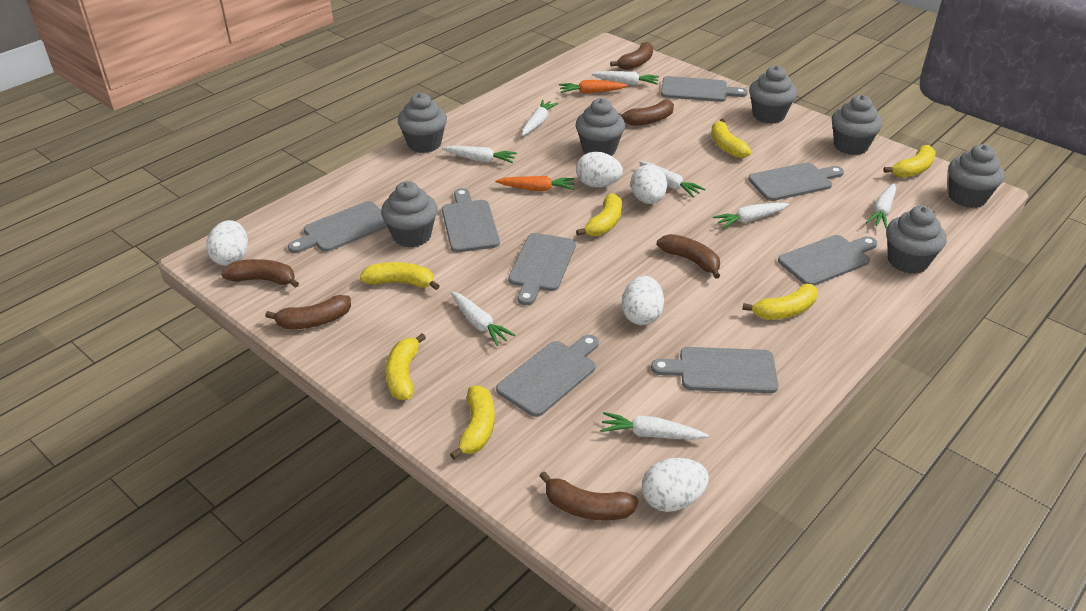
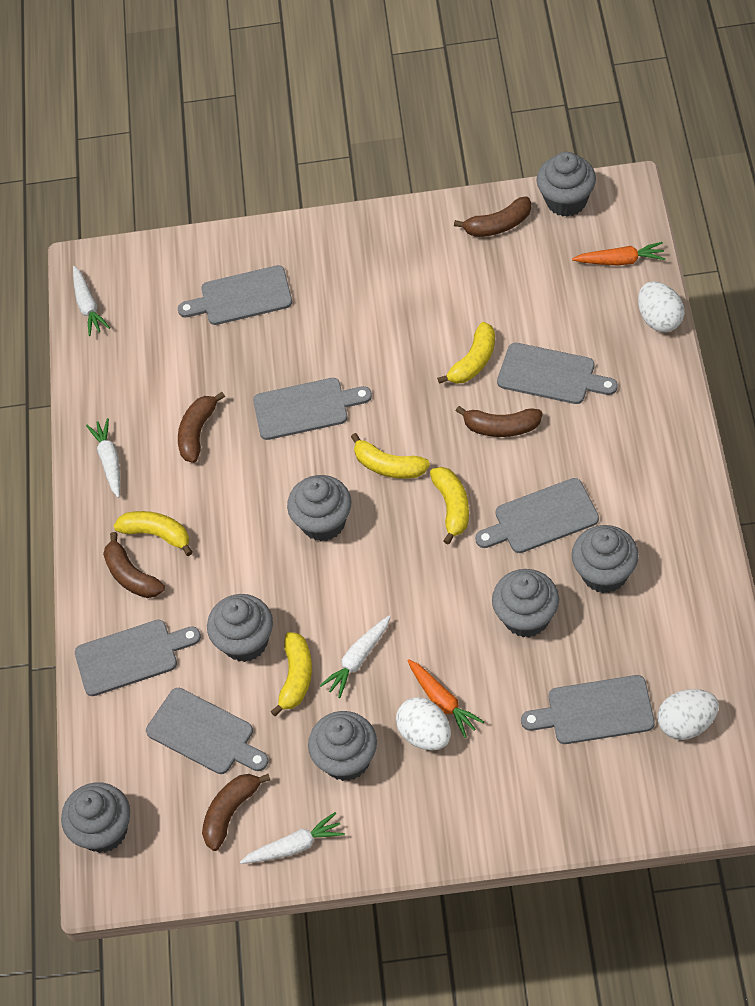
brown banana: [221,259,299,288] [265,295,351,329] [539,471,639,521] [610,42,653,70] [618,100,674,126] [657,234,720,279] = 6 -> [103,532,165,598] [178,392,225,463] [202,774,270,851] [454,197,531,237] [456,406,542,437] = 5
grey cutting board: [288,201,387,253] [442,188,500,252] [496,335,599,417] [508,233,576,305] [651,347,778,393] [661,76,748,102] [748,162,844,201] [778,235,877,286] = 8 -> [75,620,201,696] [146,688,268,774] [178,265,292,325] [253,378,372,440] [475,478,599,553] [497,343,618,404] [521,675,654,744] = 7
white carrot: [442,146,517,163] [450,291,516,346] [522,100,558,136] [591,71,659,85] [600,412,709,440] [639,161,705,197] [713,203,789,229] [866,183,896,228] = 8 -> [73,266,110,336] [86,418,120,498] [240,812,345,864] [320,615,391,698] = 4
white egg: [206,220,248,266] [576,152,623,188] [622,276,664,325] [631,165,667,204] [642,458,709,512] = 5 -> [396,697,451,750] [638,281,684,332] [658,689,719,740] = 3
yellow banana: [360,262,440,290] [385,333,426,400] [450,385,495,459] [576,193,622,236] [711,119,751,158] [742,284,818,320] [883,145,936,178] = 7 -> [114,511,193,556] [270,632,312,716] [351,433,430,479] [430,467,469,545] [437,322,495,384] = 5

